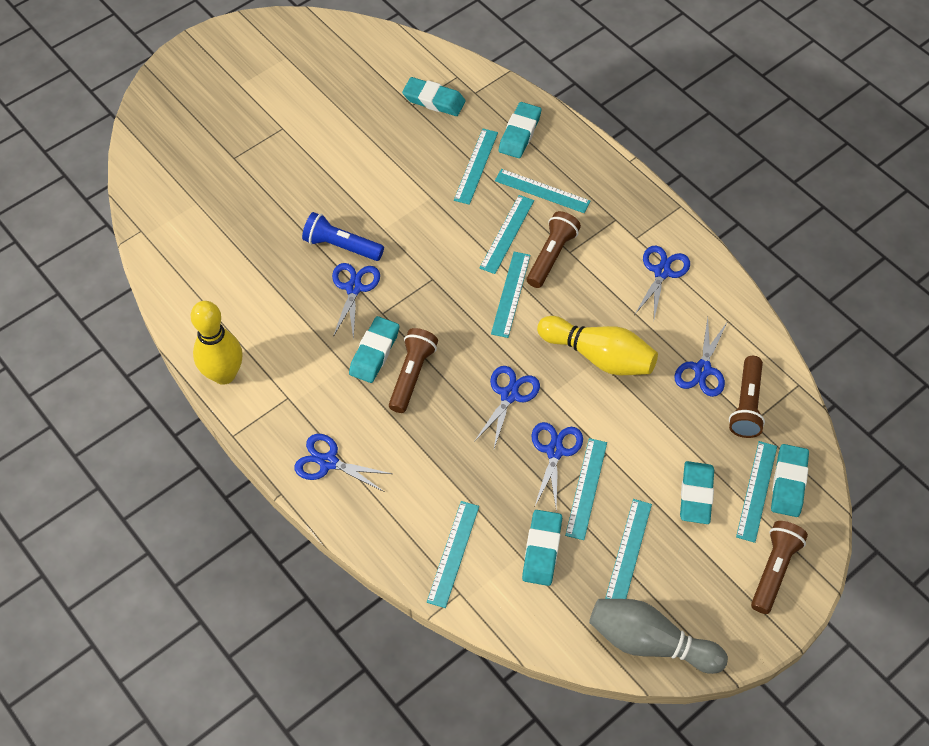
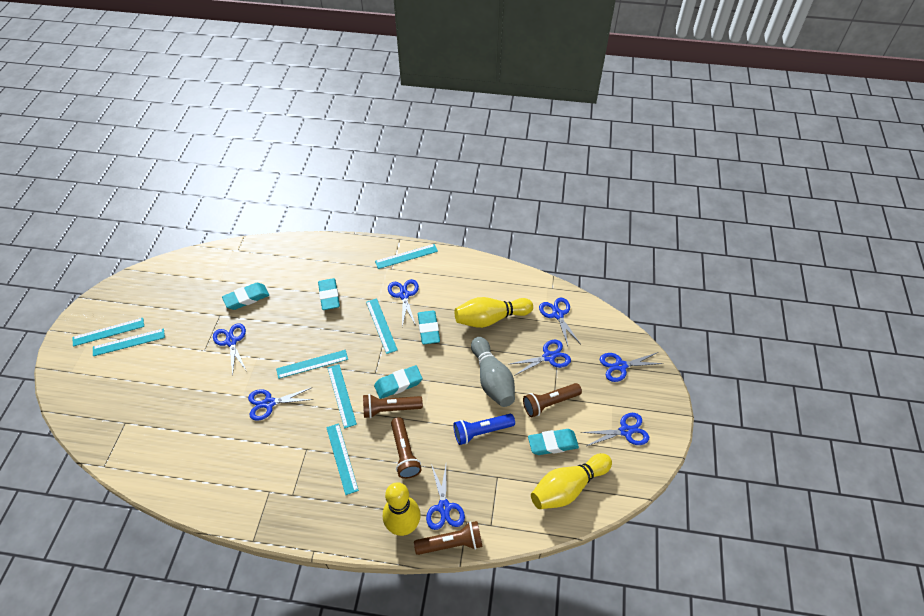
blue scissors: [294,434,392,492] [332,263,380,340] [474,366,540,449] [531,422,583,507] [635,246,690,319] [674,317,728,397] = 6 -> [213,323,246,375] [248,388,314,421] [388,279,419,327] [426,464,465,530] [510,340,571,376] [539,298,580,346] [581,413,649,446] [600,352,664,382] = 8
turquoise eraser: [349,316,399,383] [402,77,465,116] [499,102,541,158] [522,510,562,586] [680,461,714,524] [771,444,809,517] = 6 -> [222,283,269,310] [318,278,340,310] [374,365,423,399] [418,311,440,344] [528,429,579,455] = 5
turquoise ruler: [427,501,479,608] [454,129,498,205] [480,195,534,274] [491,252,530,338] [495,169,590,213] [565,438,607,540] [605,499,652,599] [736,441,777,543] = 8 -> [72,318,144,347] [93,328,165,356] [276,350,348,379] [326,423,359,495] [328,364,357,428] [366,298,398,354] [375,244,438,269] = 7
yellow bowling pin: [191,301,243,385] [537,316,658,375] = 2 -> [383,482,421,536] [455,297,533,328] [531,453,612,509] = 3

